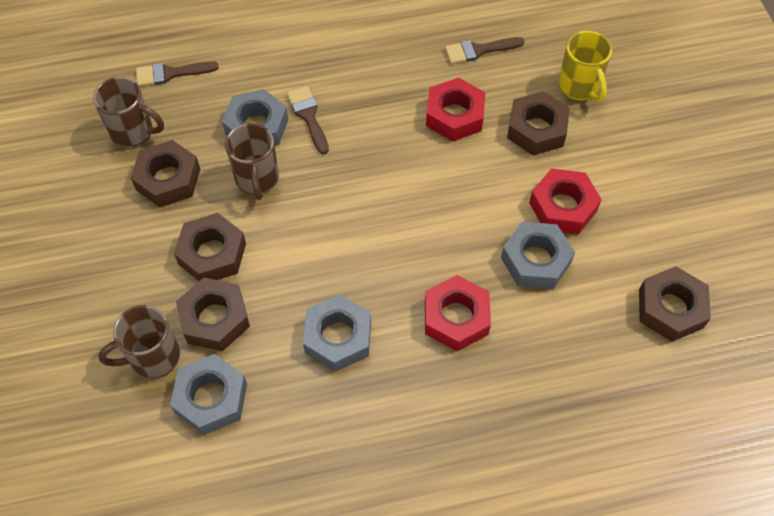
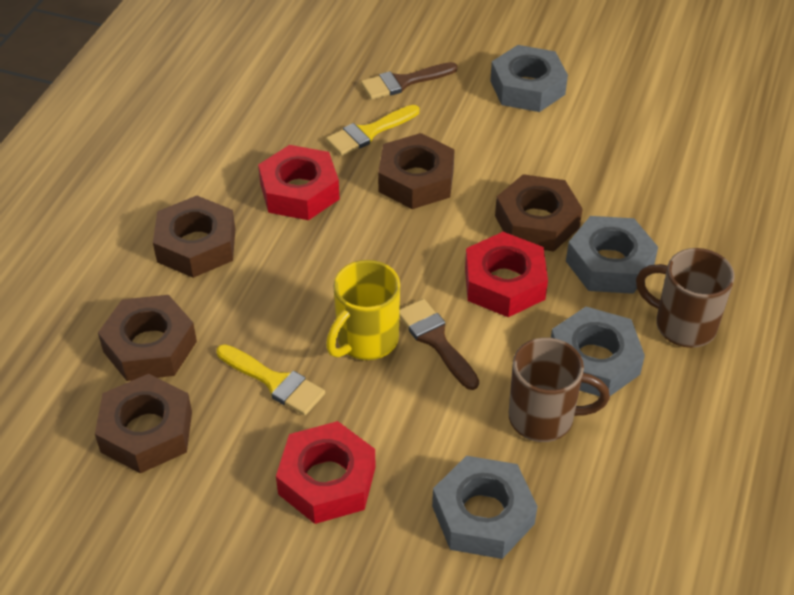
brown brush: [136,61,219,86] [287,86,329,154] [445,37,525,64] = 3 -> [361,62,458,100] [399,299,479,390] = 2
brown mug: [93,77,164,147] [98,305,180,379] [225,123,279,200] = 3 -> [509,337,610,442] [636,248,735,348] = 2
yellow brush: none = 0 -> [217,344,325,415] [326,105,419,156] = 2

